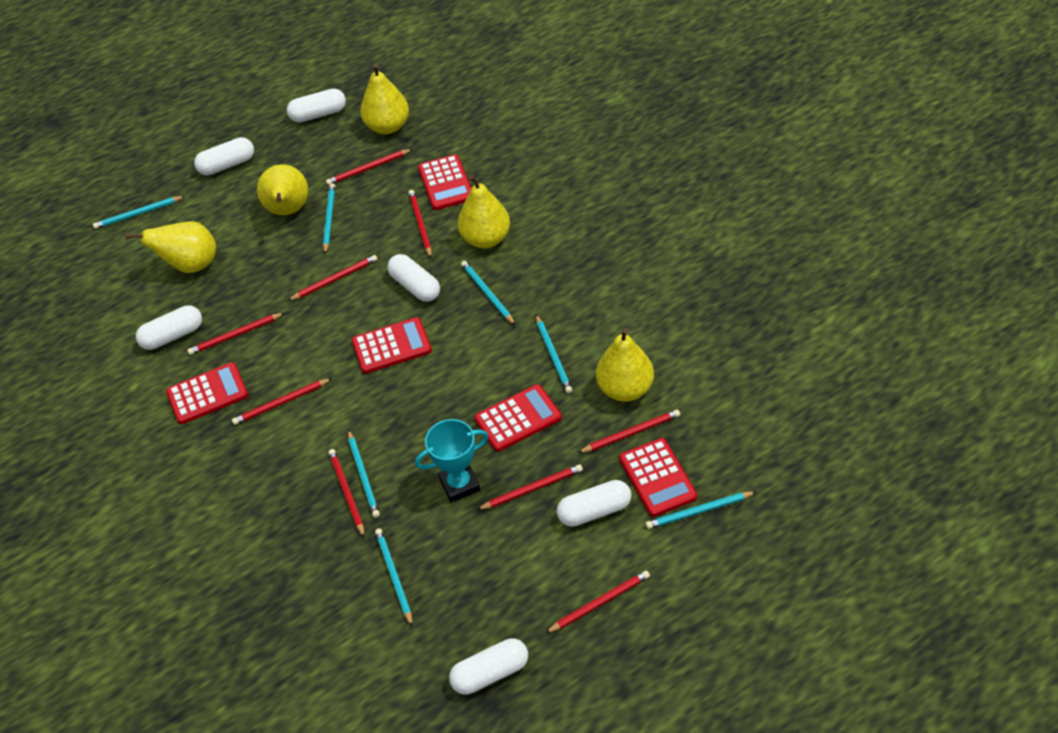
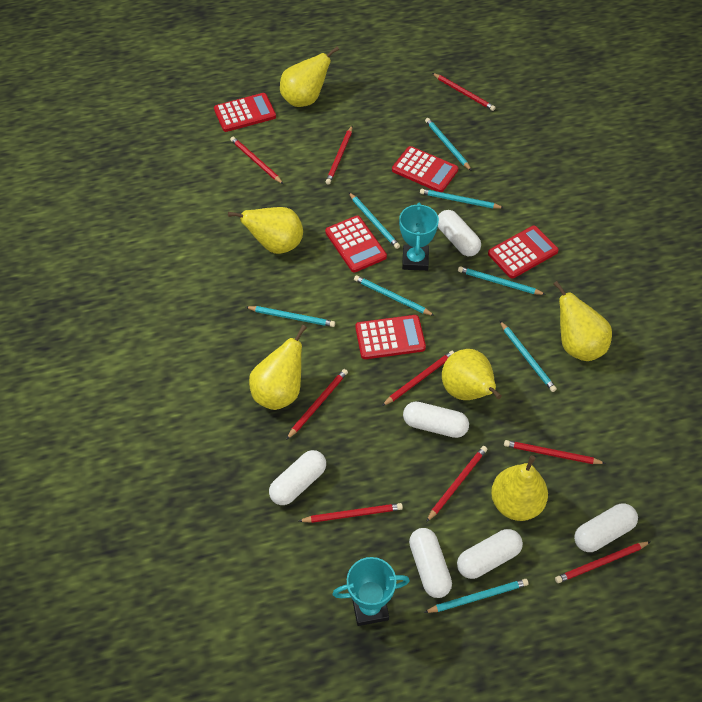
turquoise pencil: [93,196,185,229] [323,183,335,254] [348,430,380,518] [375,528,413,626] [461,261,515,325] [536,315,572,393] [646,491,756,529] = 7 -> [246,306,335,327] [349,192,400,249] [354,275,435,316] [420,189,504,208] [424,579,529,613] [425,118,472,171] [458,266,546,295] [500,321,557,392] = 8
turquoise trophy: [415,419,488,503] = 1 -> [332,557,410,626] [399,202,439,271] = 2
yellow pear: [125,221,216,273] [257,164,308,215] [360,63,409,134] [458,175,510,248] [596,328,654,402] = 5 -> [228,207,303,254] [249,325,307,410] [280,47,339,107] [442,349,502,400] [491,455,548,521] [553,281,612,361] = 6

